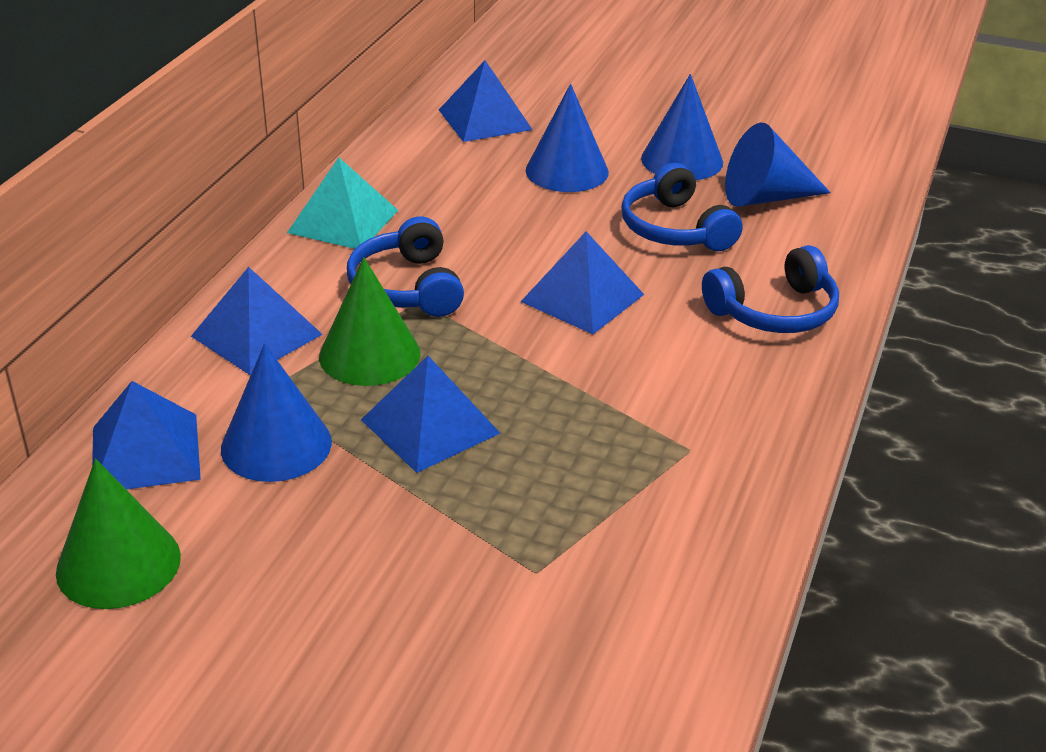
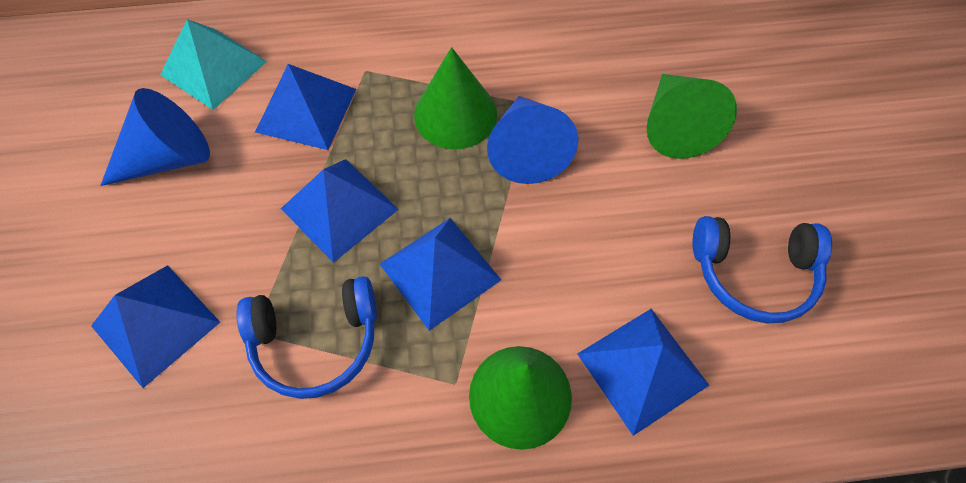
blue cone: [221,343,332,482] [526,84,609,192] [641,74,723,180] [725,123,831,207] = 4 -> [100,88,210,186] [487,96,578,184] = 2
blue headphones: [347,216,464,317] [621,163,743,251] [702,245,839,333] = 3 -> [237,276,377,399] [692,216,832,324] = 2
green cone: [56,459,181,609] [319,257,420,386] = 2 -> [414,47,497,149] [469,346,572,450] [647,74,737,159] = 3

